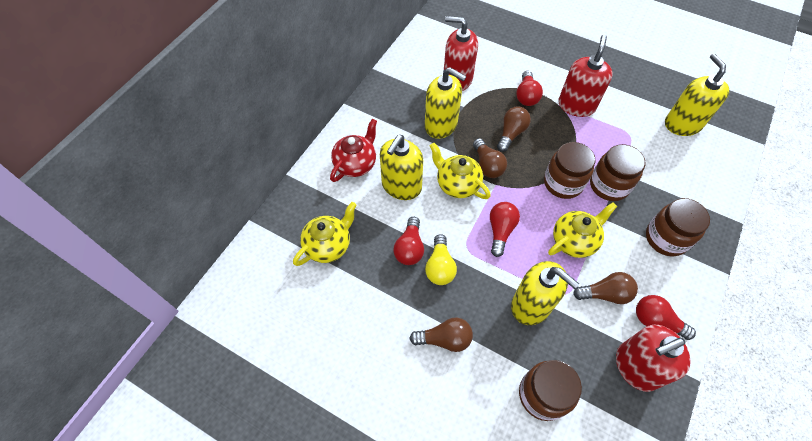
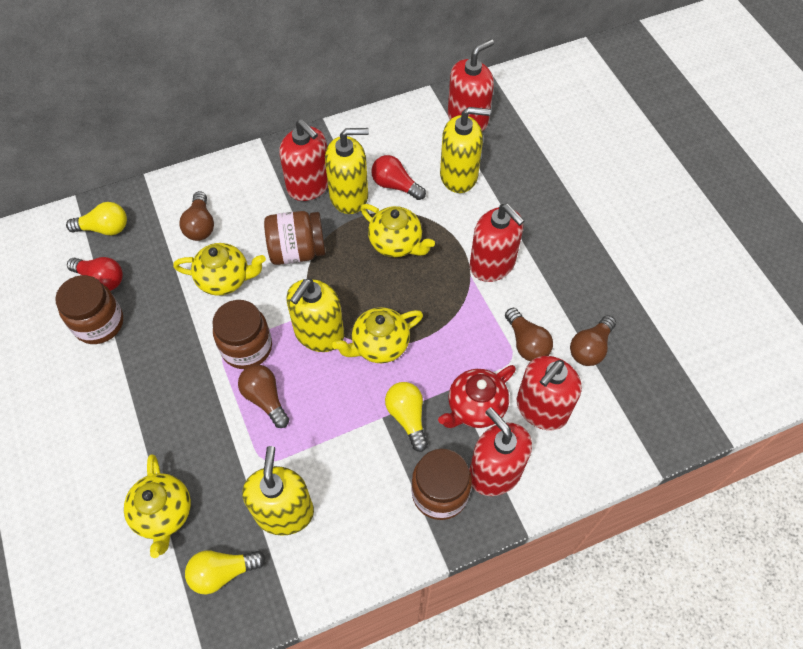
red light bulb: [393,217,424,265] [490,202,520,257] [516,71,543,106] [636,295,696,340] = 4 -> [67,257,123,291] [371,155,426,200] = 2
red soap dispenser: [444,16,478,91] [558,35,613,117] [616,325,690,392] = 3 -> [279,119,328,201] [448,39,494,131] [469,407,532,496] [470,204,525,282] [517,356,582,430] = 5
yellow light bulb: [425,234,457,285] = 1 -> [66,202,127,235] [185,550,266,594] [385,382,428,452] = 3
yellow teapot: [293,202,357,266] [430,143,491,199] [548,202,617,258] = 3 -> [124,454,191,558] [173,243,266,296] [332,307,423,363] [360,204,435,257] = 4

